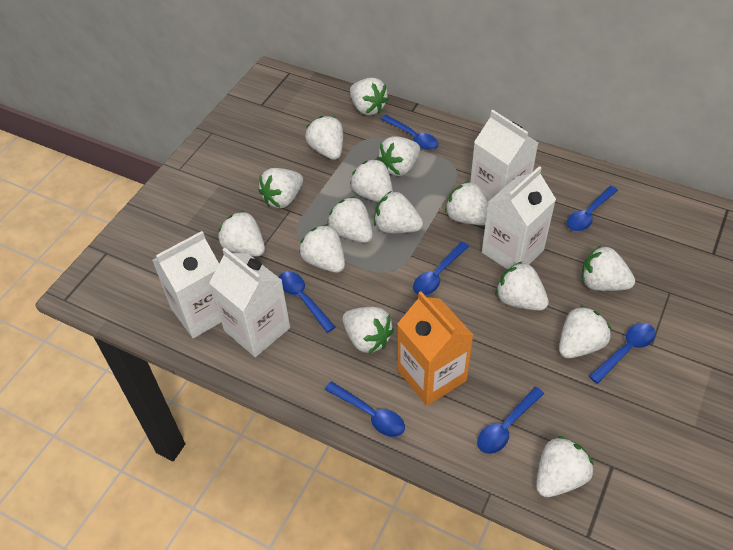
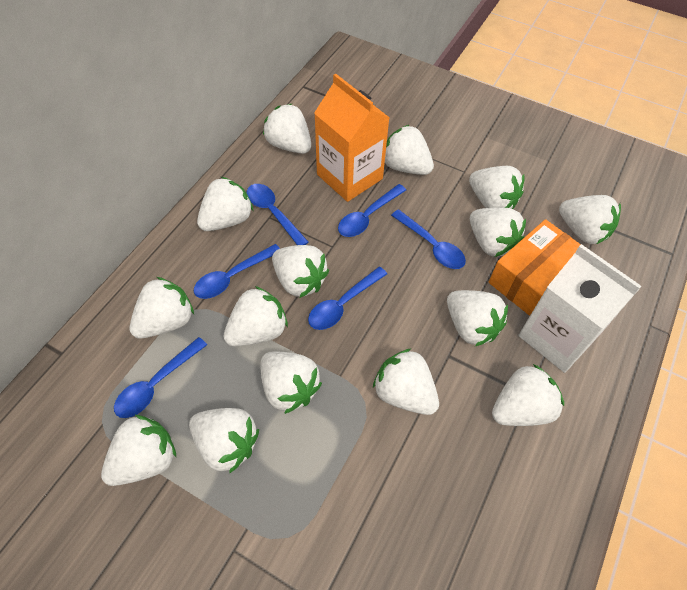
blue spoon: [279,271,335,333] [325,381,405,437] [381,115,439,150] [413,242,469,295] [477,387,544,454] [567,186,618,232] [589,323,655,384] = 7 -> [114,337,207,418] [194,244,280,299] [247,184,308,245] [308,267,387,330] [338,184,406,237] [391,209,466,269] = 6
orange box: none = 0 -> [489,219,581,316] = 1
white carton: [152,231,221,338] [209,248,290,357] [470,110,538,202] [482,166,556,270] = 4 -> [518,244,641,373] = 1

